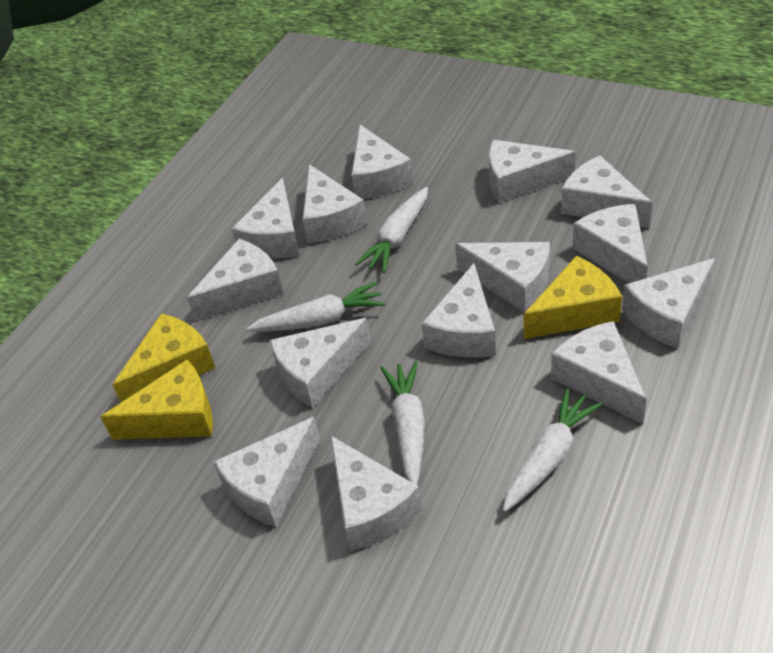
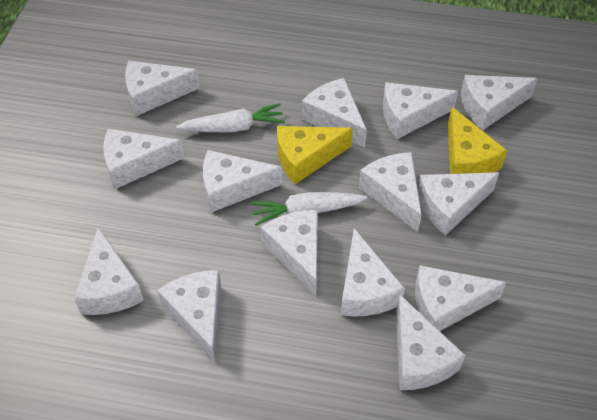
white carrot: [246,282,385,332] [355,187,428,273] [381,361,425,485] [503,388,602,512] = 4 -> [176,103,285,132] [250,192,367,226] = 2
yellow cheese: [101,360,213,440] [112,313,215,402] [524,256,622,339] = 3 -> [277,126,353,184] [448,107,507,174] = 2

